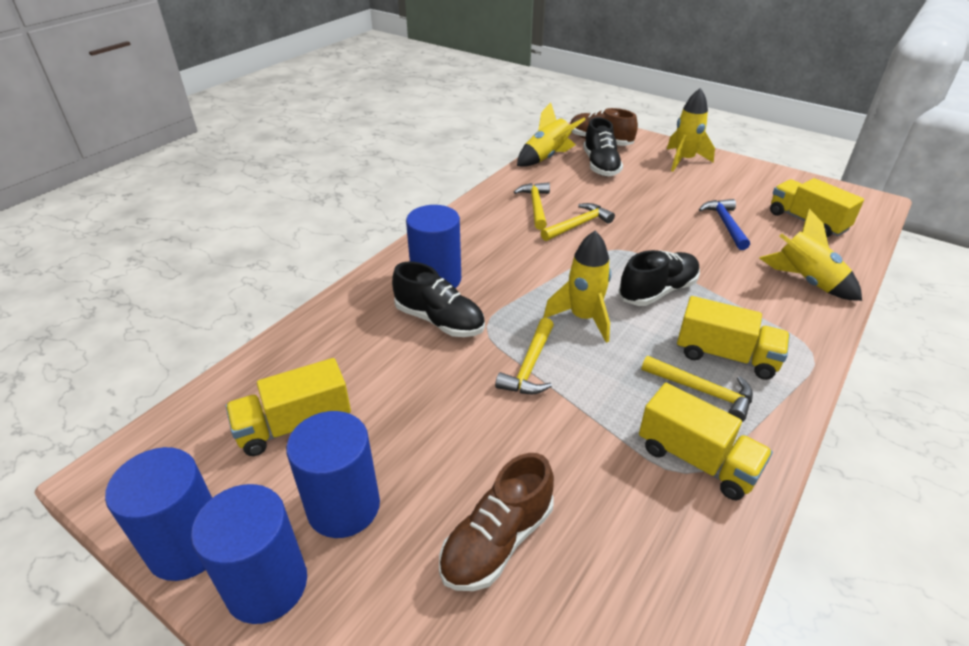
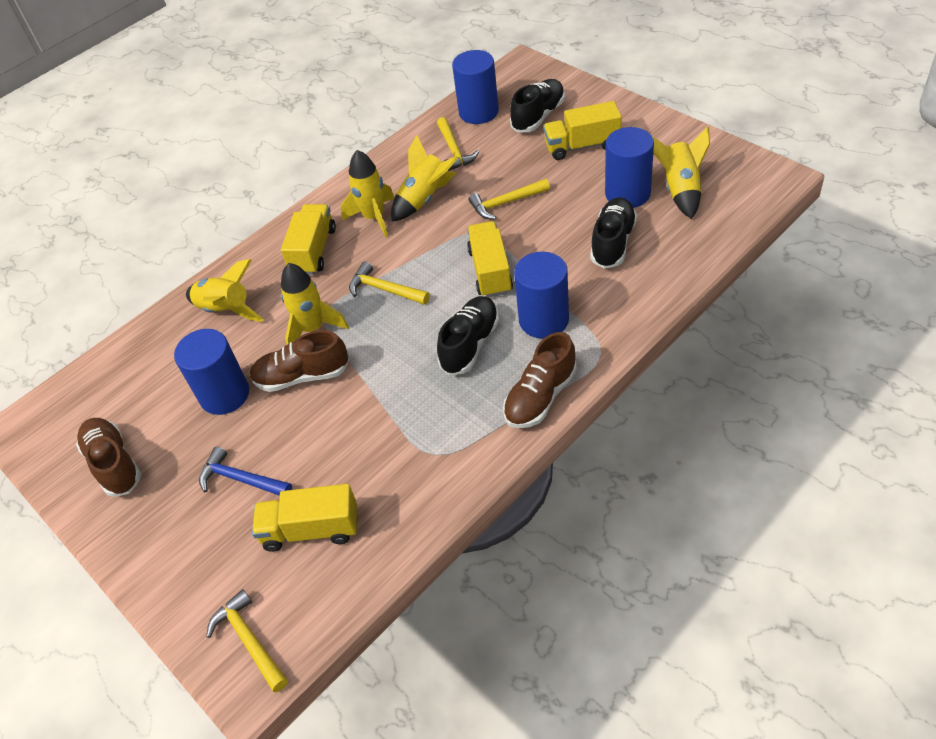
brown shoe: [439,453,554,591] [570,108,638,146] = 2 -> [76,418,141,497] [250,330,349,392] [503,332,577,428] = 3
yellow rocket: [517,102,586,167] [543,231,611,343] [667,88,715,172] [759,209,862,301] = 4 -> [186,259,264,322] [281,263,349,345] [341,150,395,238] [391,135,459,221] [652,127,710,219] = 5

